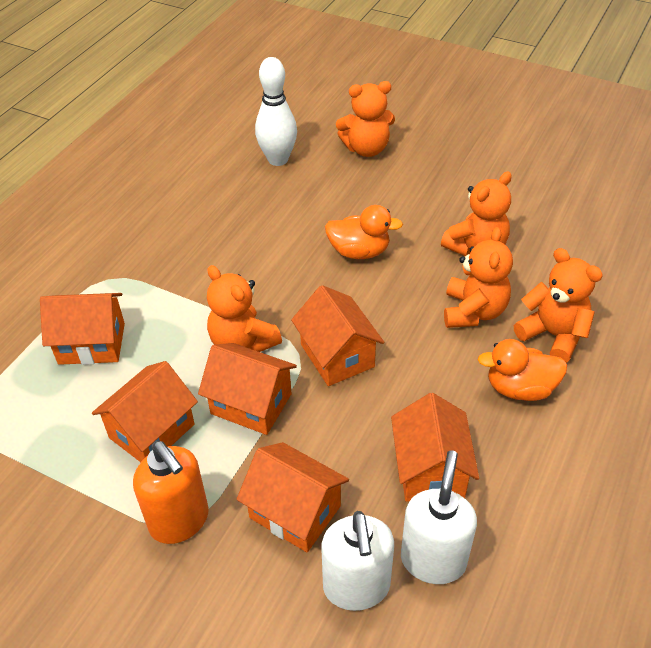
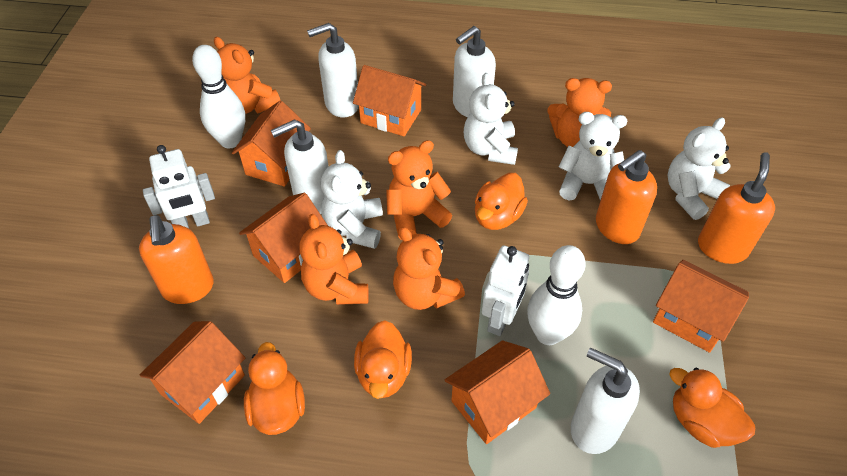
orange duck: [325,205,403,259] [478,339,567,401] = 2 -> [244,342,305,435] [354,320,412,399] [475,173,528,230] [669,368,755,448] = 4
orange soap dispenser: [133,441,209,544] = 1 -> [139,215,214,304] [596,150,657,244] [698,152,775,264] = 3
white bowling pin: [255,57,297,166] = 1 -> [192,45,245,148] [527,245,586,345] = 2
white robot: none = 0 -> [143,145,215,228] [482,246,529,336] = 2
white soap dispenser: [321,511,394,611] [401,450,477,584] = 2 -> [271,119,329,214] [307,23,359,118] [453,26,496,117] [571,348,640,454] = 4
white teddy bear: none = 0 -> [321,150,383,249] [464,73,518,165] [559,112,627,201] [668,117,731,220] = 4

